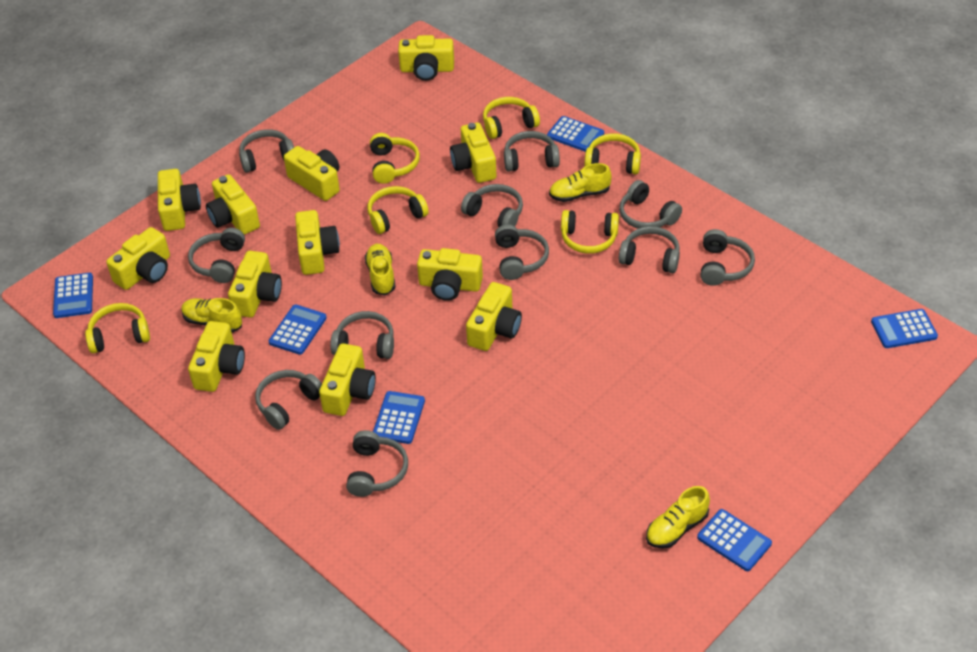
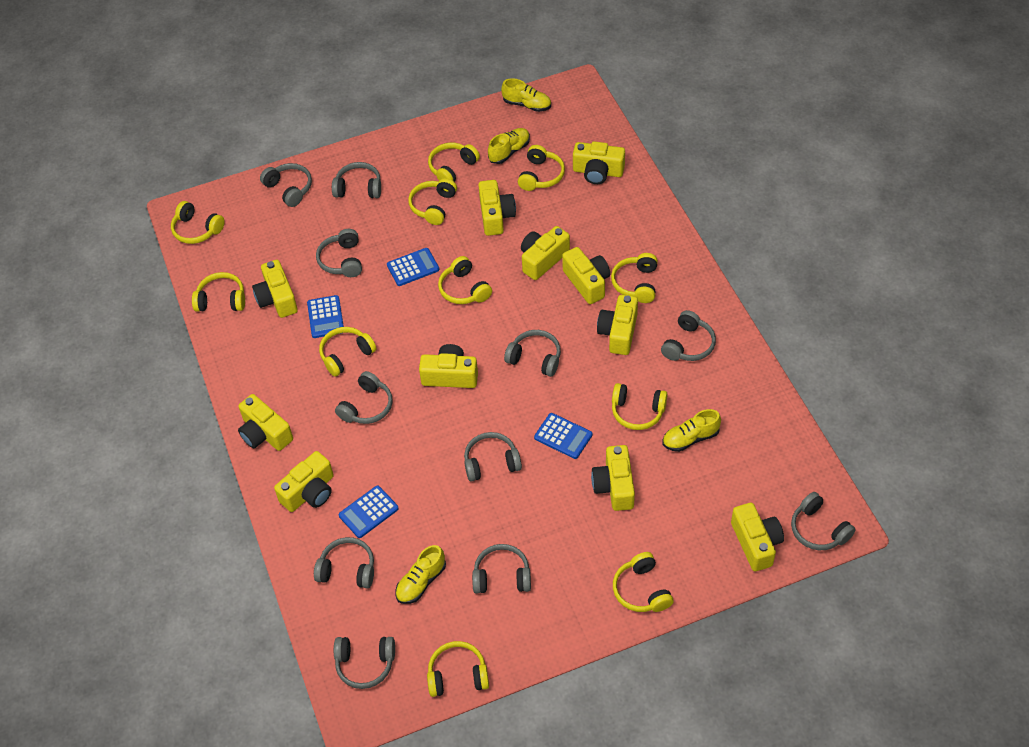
blue calculator: [53,273,93,318] [269,304,327,355] [373,391,425,444] [547,116,604,152] [697,509,772,571] [871,309,938,348] = 6 -> [307,295,344,338] [339,486,399,538] [387,248,439,286] [534,413,592,459] = 4
yellow camera: [106,227,170,290] [158,169,201,231] [188,321,245,392] [206,174,260,235] [228,251,282,318] [284,146,340,201] [295,210,340,275] [319,343,376,416] [398,35,454,81] [417,248,483,301] [450,122,496,183] [466,282,522,351] = 12 -> [238,394,293,451] [252,260,298,318] [274,451,334,512] [419,344,478,388] [478,180,516,236] [521,226,570,280] [562,247,610,304] [573,141,625,184] [591,445,635,511] [597,295,638,355] [731,503,784,571] = 11
yellow headphones: [85,303,150,353] [367,186,429,234] [370,133,420,184] [483,97,540,139] [561,210,619,254] [584,134,641,174] = 6 -> [171,201,225,244] [192,272,245,312] [319,327,377,377] [408,178,457,225] [427,641,489,697] [428,143,480,182] [438,256,492,304] [518,145,565,191] [611,253,658,303] [612,383,668,430] [613,552,674,612] = 11

